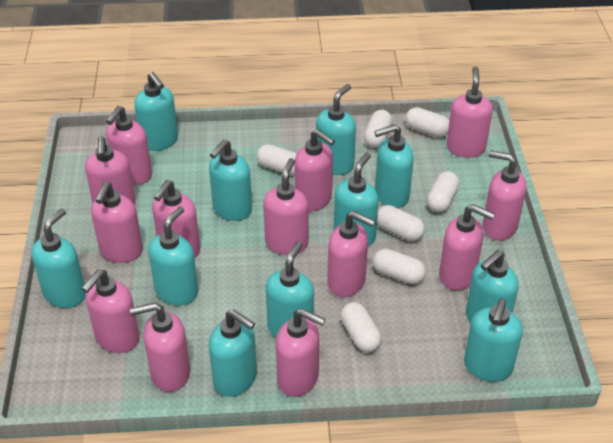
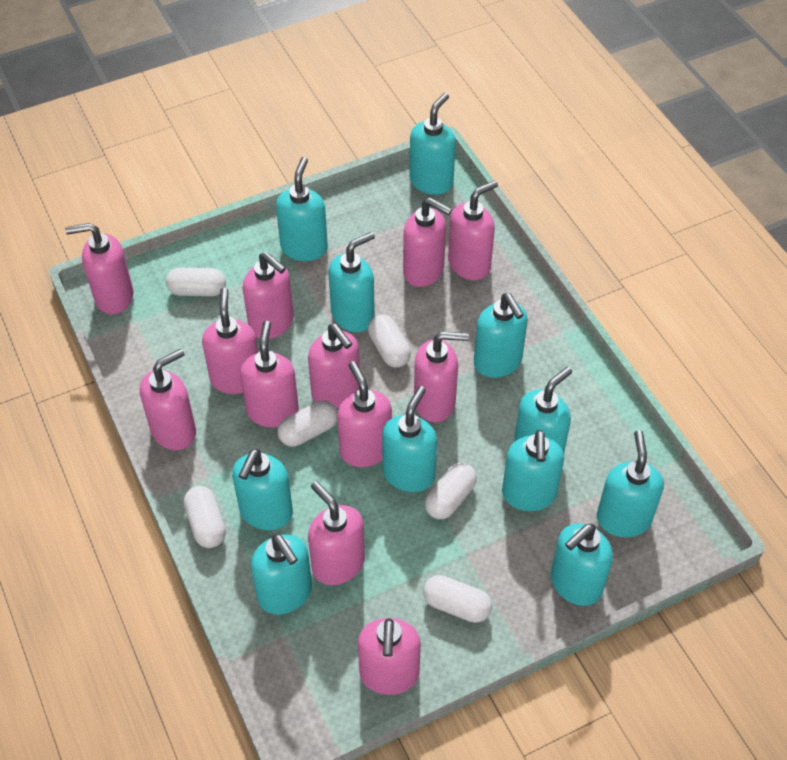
pink soap dispenser: [82,269,140,353] [85,136,136,205] [91,182,143,263] [106,106,152,185] [130,302,190,392] [152,180,200,258] [263,158,308,255] [276,308,325,397] [294,129,335,212] [327,211,375,297] [439,204,495,290] [446,67,493,157] [482,150,526,241] = 13 -> [65,223,134,314] [140,349,196,450] [202,288,258,394] [240,321,299,428] [243,252,294,339] [308,324,360,408] [308,481,365,585] [337,361,392,467] [358,618,421,695] [403,198,452,287] [414,332,469,422] [448,180,498,280] = 12
white capsule: [257,144,297,175] [341,302,382,352] [364,110,393,148] [372,249,426,284] [377,205,425,241] [405,107,449,138] [427,171,459,213] = 7 -> [166,268,226,296] [184,486,226,548] [278,401,338,447] [368,315,411,368] [423,575,492,623] [425,463,477,519] = 6

